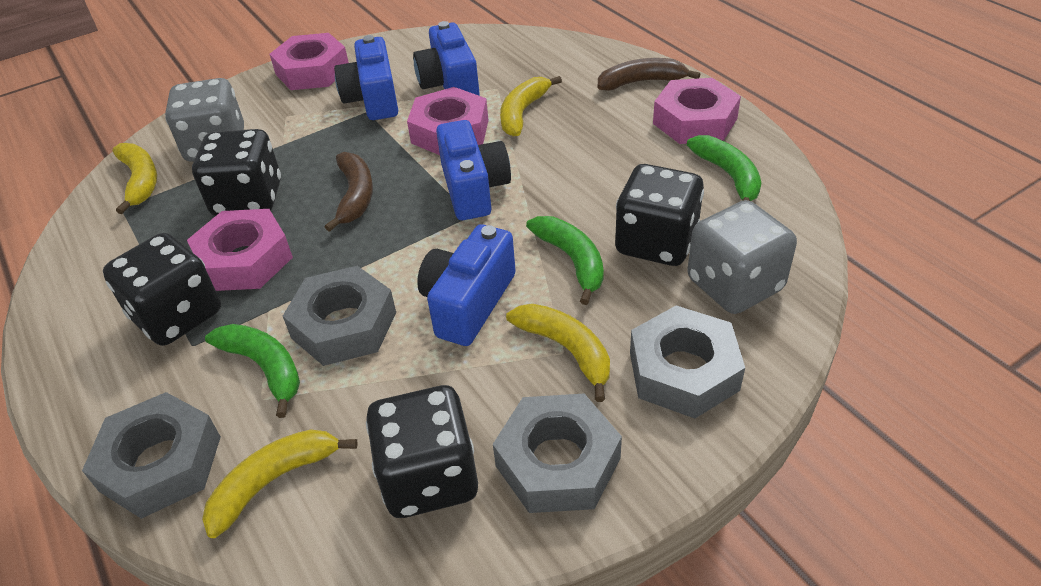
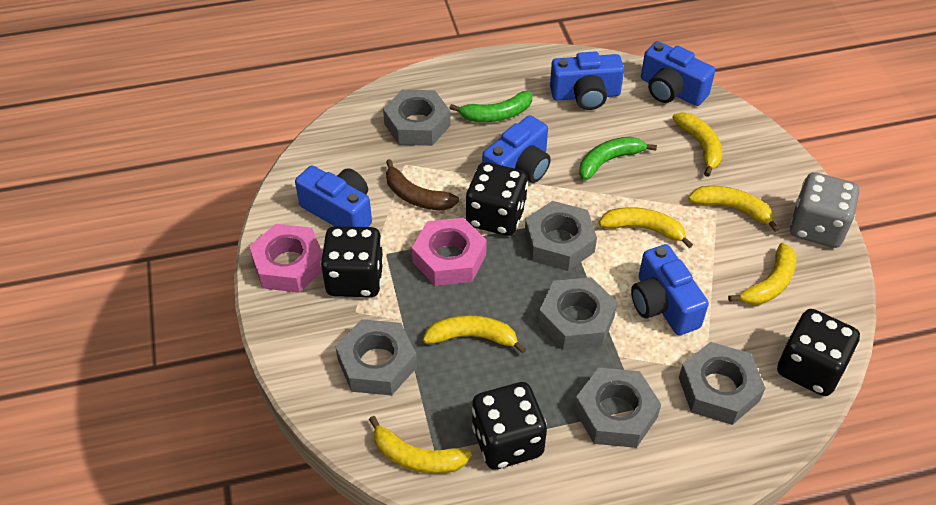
blue camera: [334,35,398,120] [413,21,480,96] [417,224,516,346] [436,120,511,220] = 4 -> [295,166,372,227] [482,115,551,183] [550,51,624,110] [631,244,709,335] [641,41,715,106] = 5
brown banana: [325,152,373,232] [598,58,700,91] = 2 -> [386,159,459,210] = 1
green banana: [205,324,300,418] [526,216,604,305] [687,135,761,201] = 3 -> [449,91,532,122] [579,137,657,180] = 2
grey dice: [165,78,244,162] [687,200,797,314] = 2 -> [790,172,859,248] = 1
grey nut: [82,392,221,519] [283,266,396,366] [493,394,622,513] [630,305,745,419] = 4 -> [335,319,417,396] [383,90,451,146] [525,201,597,271] [538,277,617,350] [574,367,661,448] [679,342,765,425] = 6
pink nut: [187,209,293,291] [269,33,349,90] [407,87,489,155] [653,78,741,144] = 4 -> [249,224,323,293] [412,218,487,286] = 2
yellow banana: [112,143,157,214] [202,430,358,538] [500,76,562,137] [506,304,610,402] = 4 -> [369,416,472,474] [423,315,526,353] [598,207,693,248] [672,112,722,177] [688,186,779,232] [728,243,796,305] = 6

